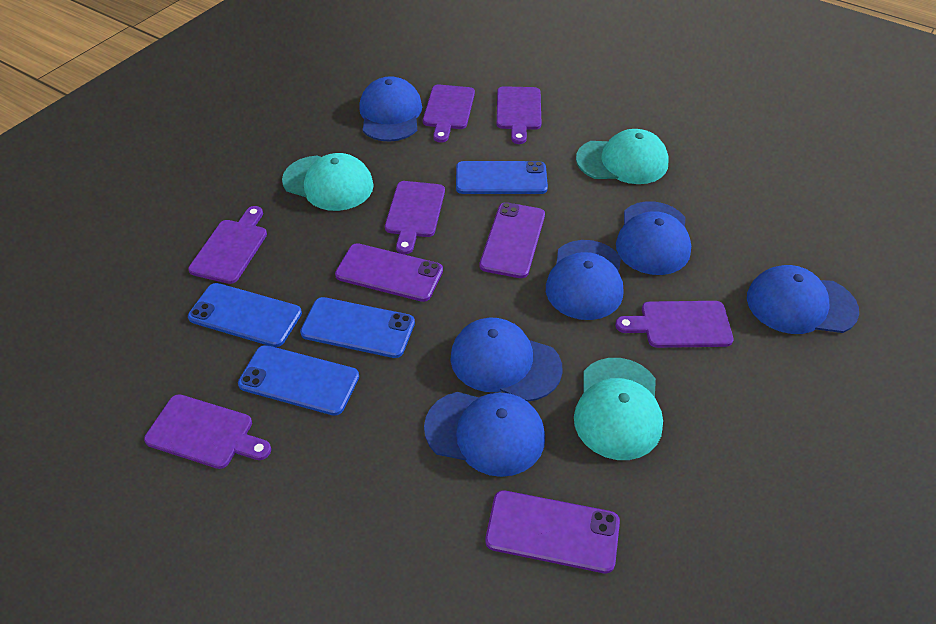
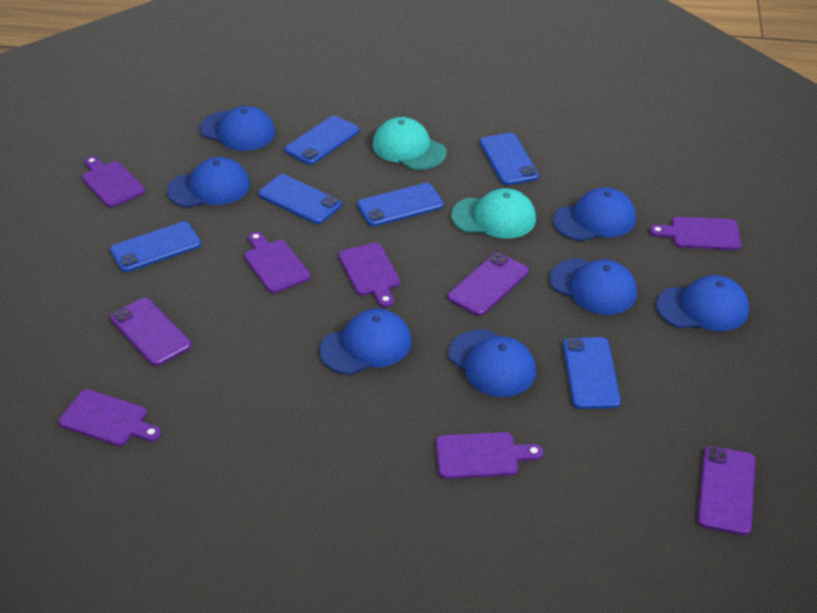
blue cap: [359,76,422,142] [424,392,545,477] [450,318,563,402] [546,240,623,320] [616,201,691,275] [747,265,859,334] = 6 -> [167,157,250,208] [200,106,275,151] [319,308,412,375] [448,329,536,397] [550,258,637,315] [553,187,636,241] [656,275,749,331] = 7
blue phone: [188,283,302,347] [238,345,359,416] [300,297,415,358] [456,161,548,194] = 4 -> [110,221,201,272] [259,174,342,224] [285,116,359,165] [357,183,444,226] [480,133,539,185] [563,337,621,409] = 6
turquoise cap: [282,153,374,211] [574,358,663,460] [576,129,668,184] = 3 -> [373,117,447,170] [451,188,536,239] = 2

